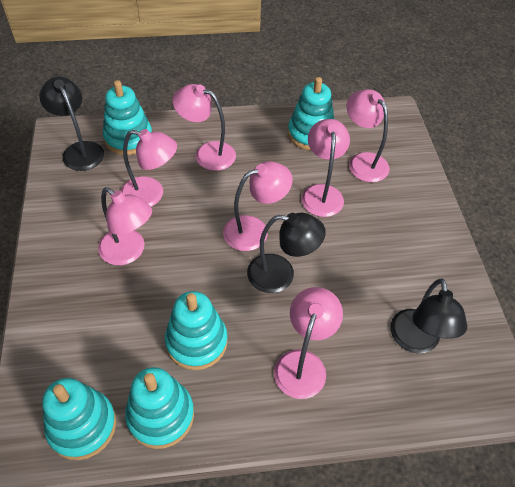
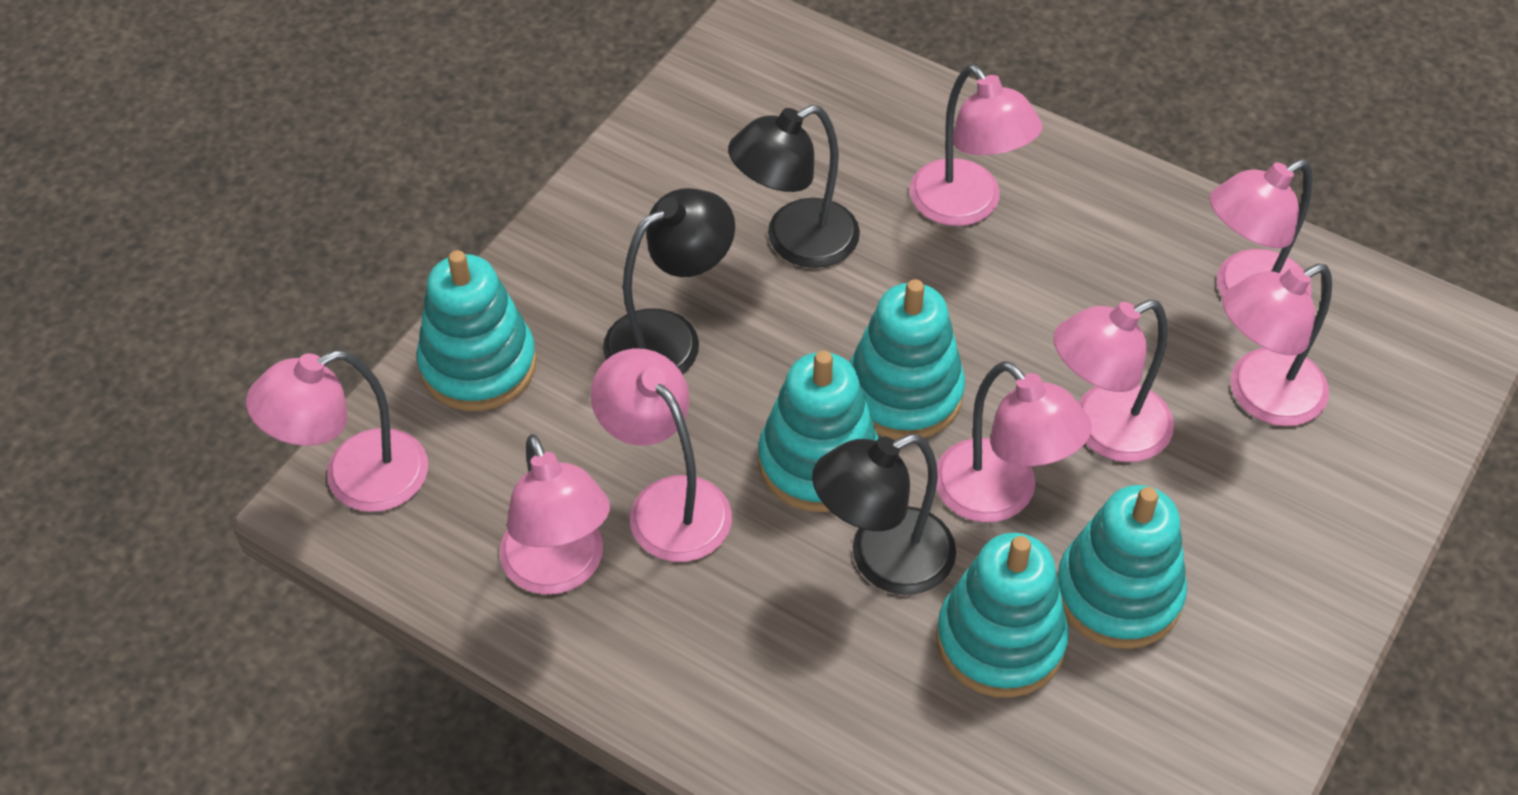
pink lamp: [98,187,152,265] [121,129,177,207] [172,84,236,171] [223,161,293,251] [274,287,343,399] [301,119,350,217] [347,89,390,182] = 7 -> [246,350,428,512] [500,434,610,594] [591,348,732,562] [910,64,1043,226] [936,361,1092,522] [1053,300,1174,462] [1210,159,1313,297] [1222,264,1332,426] = 8

